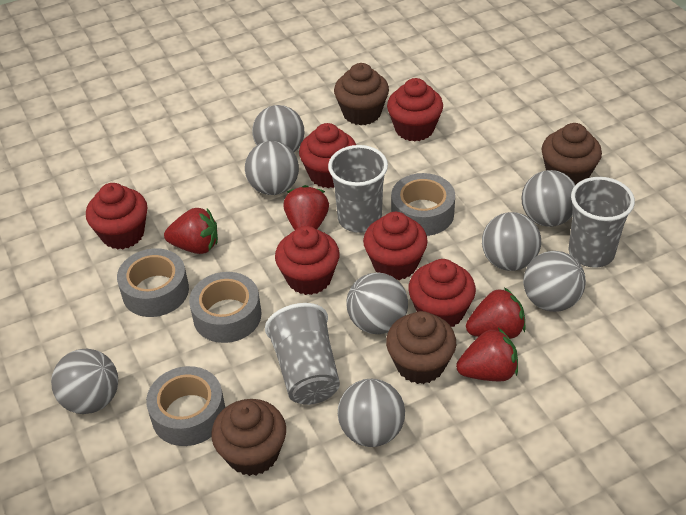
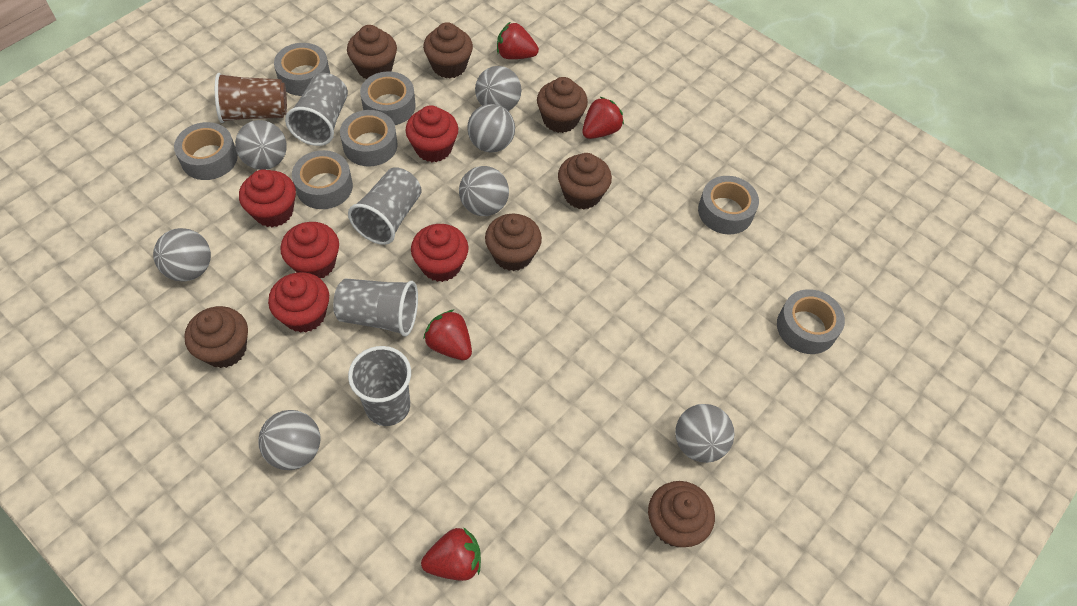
brown cup: none = 0 -> [215,73,287,123] = 1
brown cupcake: [211,399,286,476] [334,63,389,125] [386,311,456,384] [542,123,602,185] = 4 -> [184,306,248,368] [347,25,397,79] [423,22,473,78] [485,214,542,271] [537,77,588,133] [558,153,612,210] [648,481,715,547] = 7
grey ball: [51,349,118,414] [245,141,299,195] [252,105,304,152] [338,379,405,447] [346,273,408,334] [482,212,541,271] [521,170,575,227] [523,251,586,312] = 8 -> [153,228,211,282] [235,120,287,170] [259,410,321,470] [459,166,509,216] [467,104,515,153] [475,66,521,111] [675,404,735,463] = 7
grey cup: [265,303,340,405] [328,145,388,233] [569,177,635,268] = 3 -> [285,73,348,146] [333,278,418,337] [348,167,422,245] [348,346,411,426] = 4
grey tape: [117,248,189,317] [146,366,225,446] [189,272,261,343] [391,173,455,236] = 4 -> [174,122,238,180] [274,43,330,96] [292,150,353,209] [340,110,398,166] [360,72,416,125] [698,176,759,234] [777,289,845,354] = 7
red cupcake: [86,183,148,250] [275,226,339,295] [299,123,356,188] [363,212,428,280] [387,78,443,142] [408,259,476,327] = 6 -> [239,169,296,227] [268,272,329,333] [280,222,339,279] [405,105,458,162] [411,224,469,282] = 5

